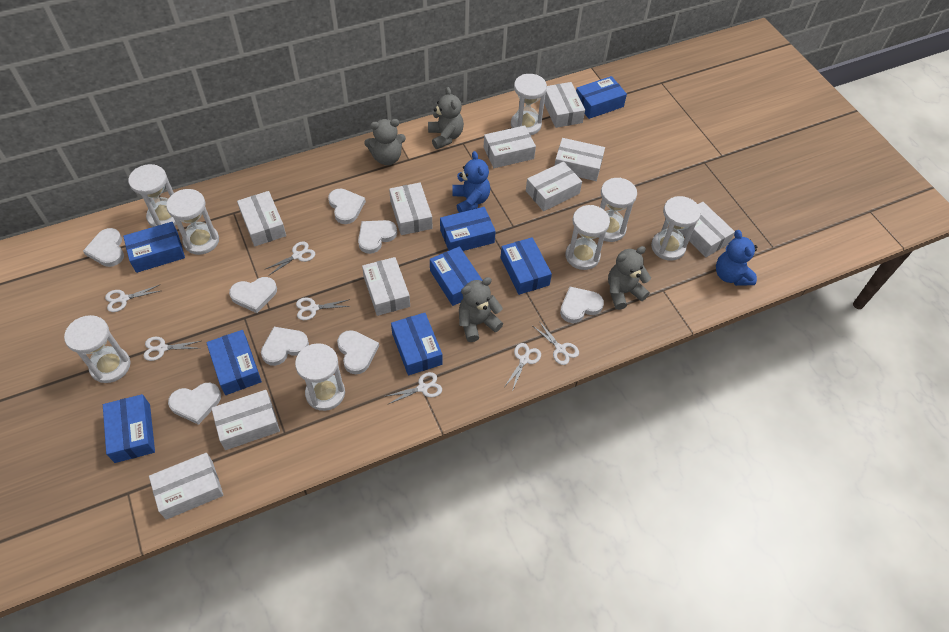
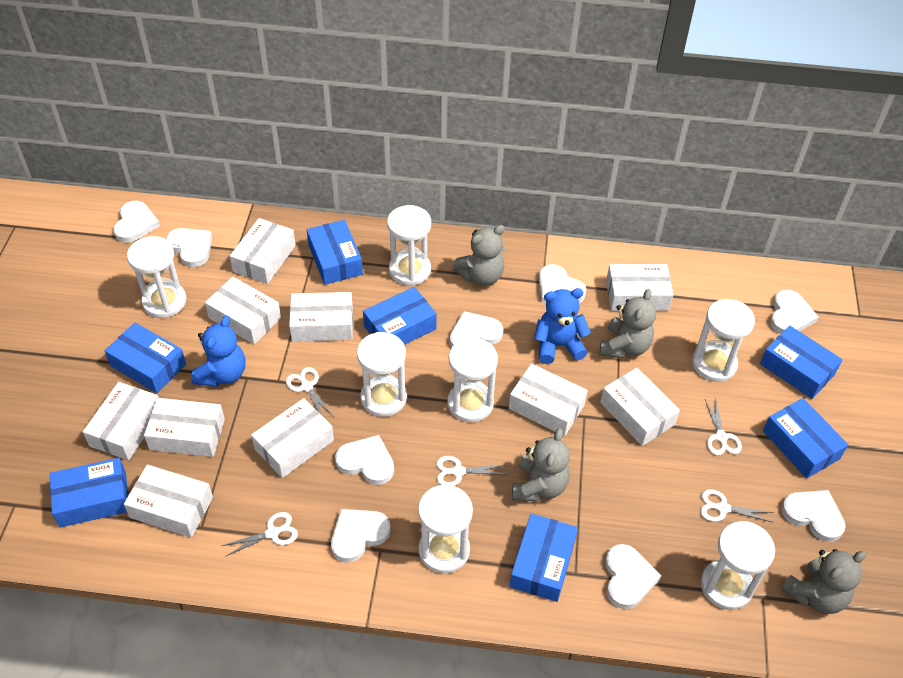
blue box: [103,394,155,463] [123,222,185,273] [206,330,262,395] [391,313,443,375] [430,246,482,306] [440,207,496,251] [501,237,552,295] [576,76,627,119] = 8 -> [50,458,129,527] [105,323,186,393] [307,220,363,285] [363,287,437,345] [510,513,578,602] [760,325,843,399] [763,398,848,479] = 7
white heart: [83,228,124,267] [168,383,221,425] [229,277,277,313] [261,327,309,366] [328,189,366,224] [337,330,379,374] [358,220,397,254] [560,287,604,323] = 8 -> [113,201,160,243] [166,228,212,267] [331,509,391,562] [335,435,394,485] [450,311,503,347] [539,264,586,303] [605,544,661,609] [770,289,819,334] [781,490,846,542] = 9
white hourglass: [64,315,131,383] [128,164,177,227] [166,189,219,255] [295,343,345,411] [511,74,547,135] [565,205,610,270] [598,178,637,242] [651,196,701,261] = 8 -> [127,236,187,318] [357,332,407,417] [387,205,431,286] [418,484,473,573] [447,338,498,422] [692,299,755,382] [701,521,775,610] = 7
white scissors: [105,285,160,312] [144,337,201,361] [264,241,315,275] [296,298,351,320] [386,372,442,405] [505,343,541,389] [533,321,579,365] = 7 -> [222,512,298,557] [286,367,334,417] [436,456,508,486] [700,489,774,523] [705,397,742,455] = 5

